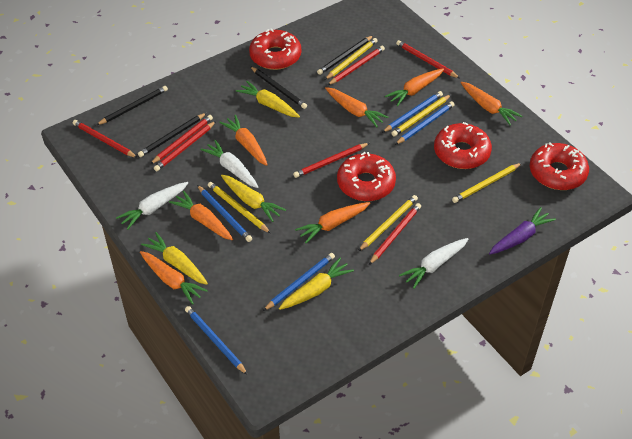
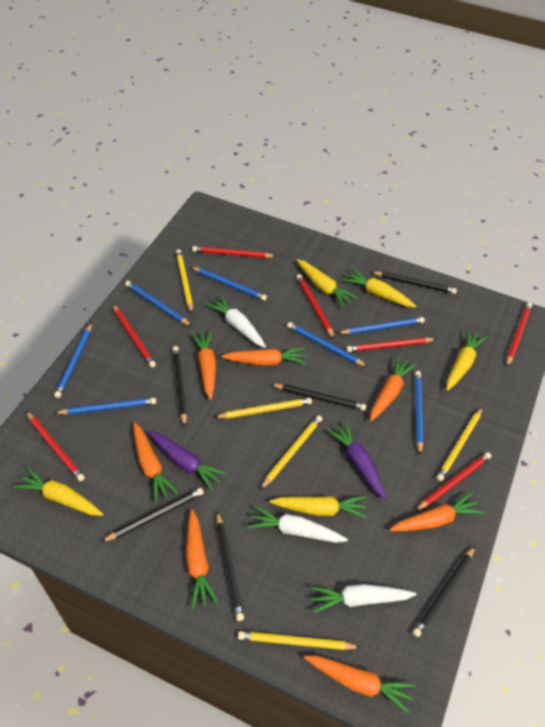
black pencil: [96,86,168,125] [138,113,206,157] [250,66,307,109] [317,35,374,75] = 4 -> [101,488,204,542] [173,346,187,426] [217,511,244,621] [271,384,367,411] [372,272,457,294] [413,546,475,637] = 6
blue pencil: [185,306,248,375] [197,185,252,242] [263,253,335,311] [382,91,443,133] [395,101,455,145] = 5 -> [54,323,92,398] [55,398,156,415] [125,281,192,326] [191,267,267,301] [287,322,368,367] [338,317,425,335] [415,371,423,455] = 7
purple carrot: [489,207,556,255] = 1 -> [148,431,227,491] [327,421,386,499] = 2
red donut: [249,28,301,70] [337,152,396,201] [434,122,492,169] [530,143,589,190] = 4 -> none = 0
yellow carrot: [141,232,208,285] [221,175,286,222] [236,81,300,117] [279,257,354,310] = 4 -> [13,467,104,516] [269,496,367,518] [297,259,358,308] [342,268,416,308] [447,329,487,391] = 5

